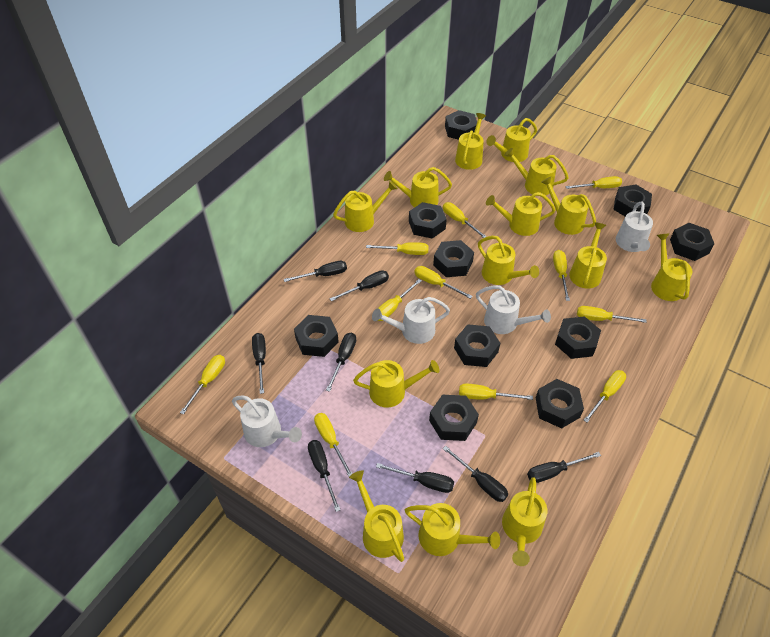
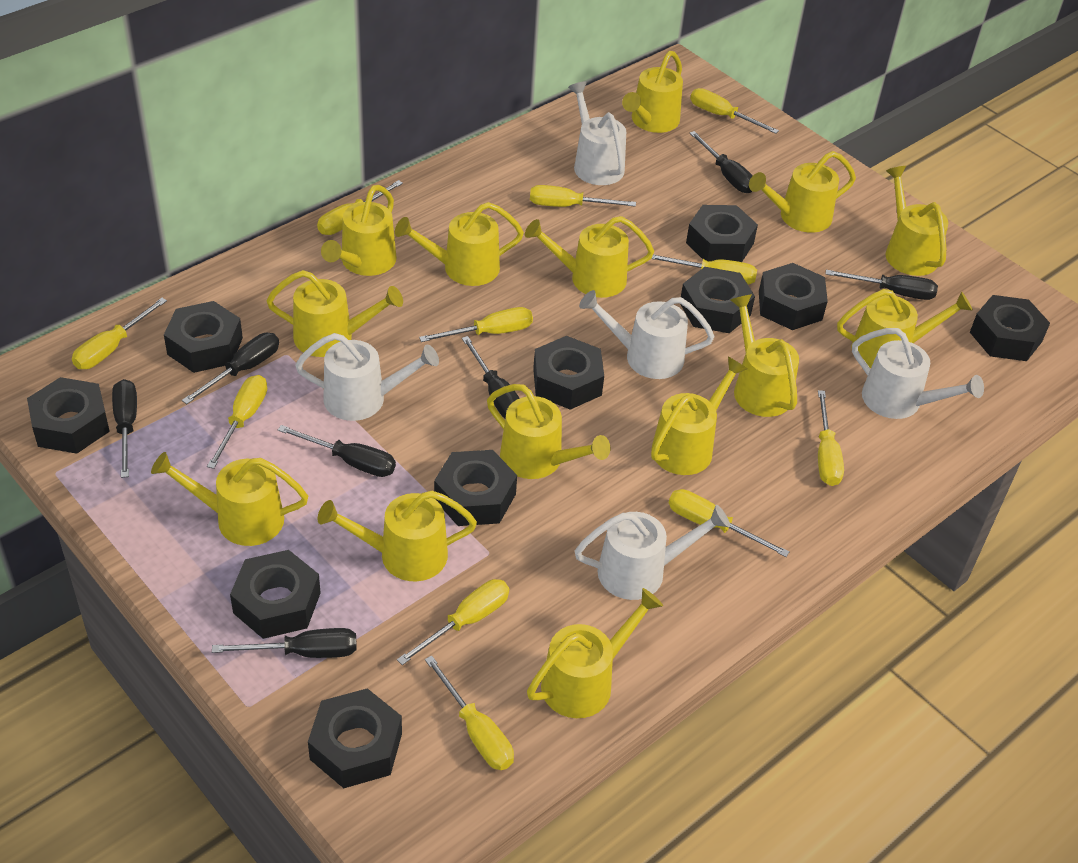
black screwdriver: [252,333,266,394] [284,261,347,282] [308,440,340,512] [326,333,356,392] [330,270,389,301] [376,463,454,493] [443,446,508,502] [527,452,601,483] = 8 -> [112,379,137,478] [182,333,279,404] [212,628,357,658] [278,425,396,477] [462,336,520,419] [690,131,753,193] [826,270,938,300] = 7
white watering can: [232,395,302,447] [372,297,450,344] [476,285,551,334] [616,202,653,252] = 4 -> [295,333,439,421] [568,82,626,185] [575,505,730,600] [579,290,714,379] [852,328,984,419] = 5

